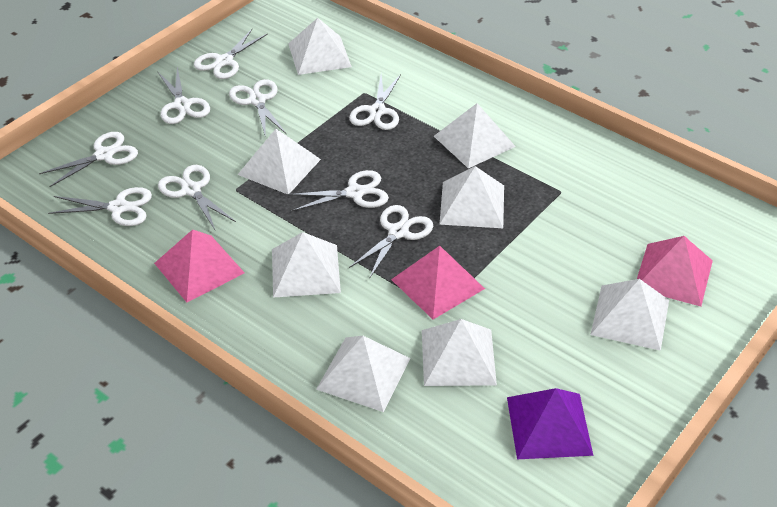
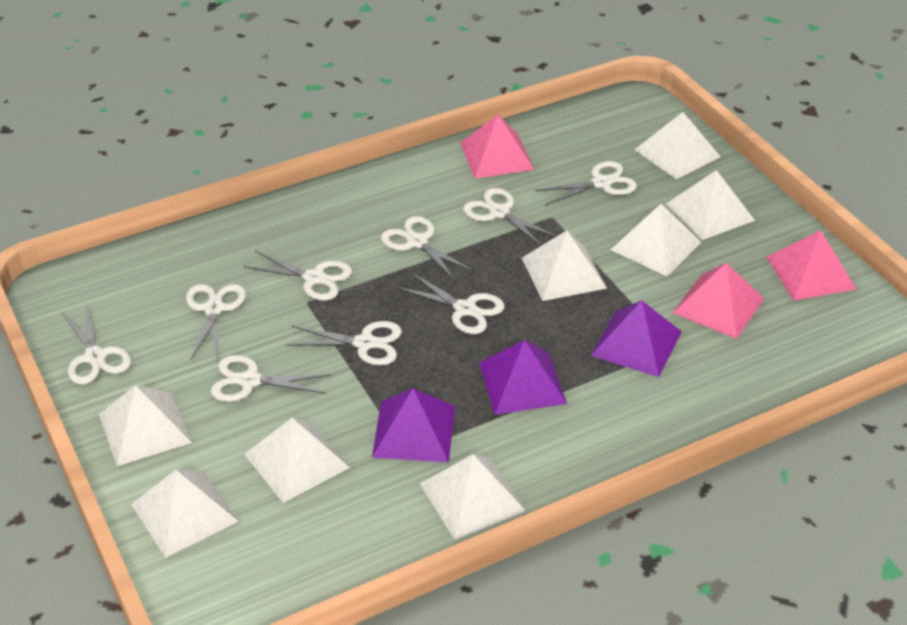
purple pyramid: [507,388,593,459] = 1 -> [372,388,455,462] [479,340,567,415] [591,300,682,377] = 3

